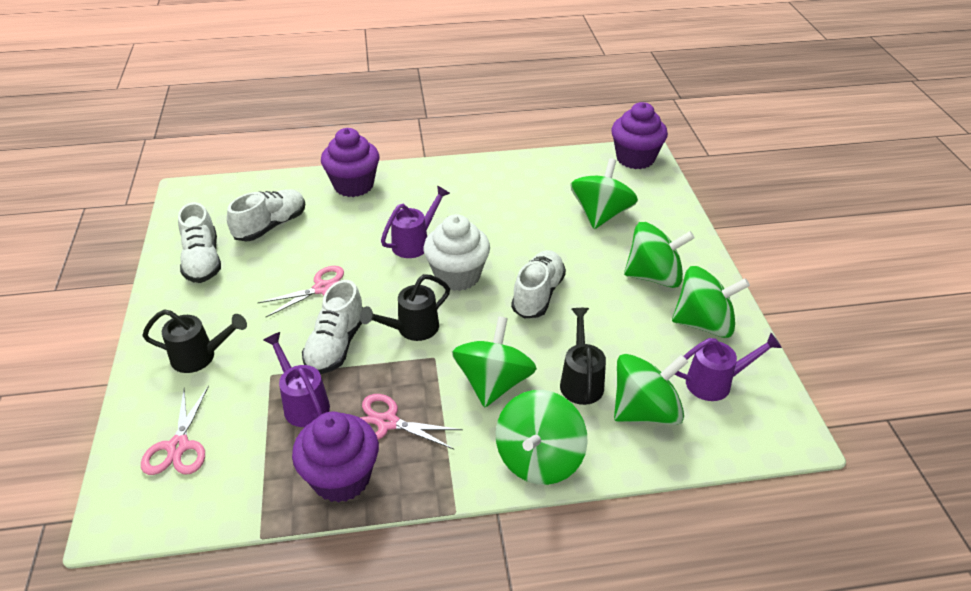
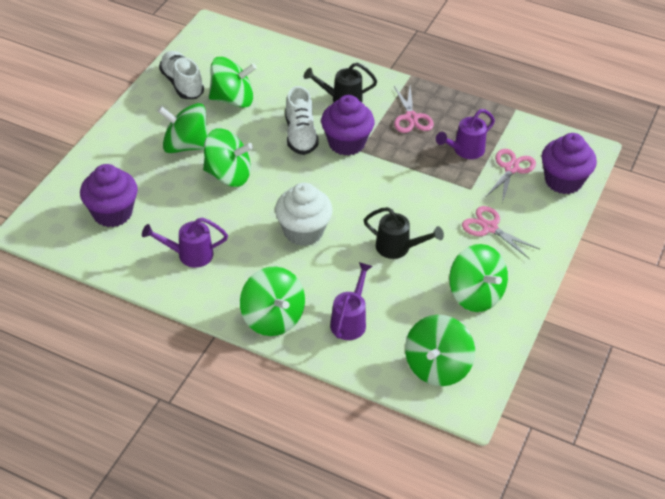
black watering can: [142,309,247,373] [360,274,450,341] [560,308,606,405] = 3 -> [304,63,377,102] [364,207,444,259] = 2
white shoe: [178,202,221,283] [227,189,305,242] [302,280,363,374] [511,250,566,319] = 4 -> [159,51,204,99] [285,86,319,155] = 2

